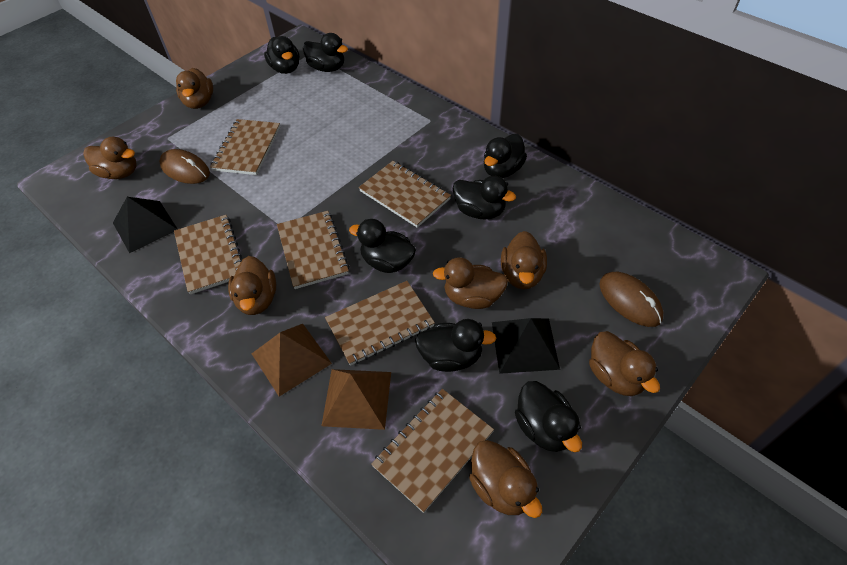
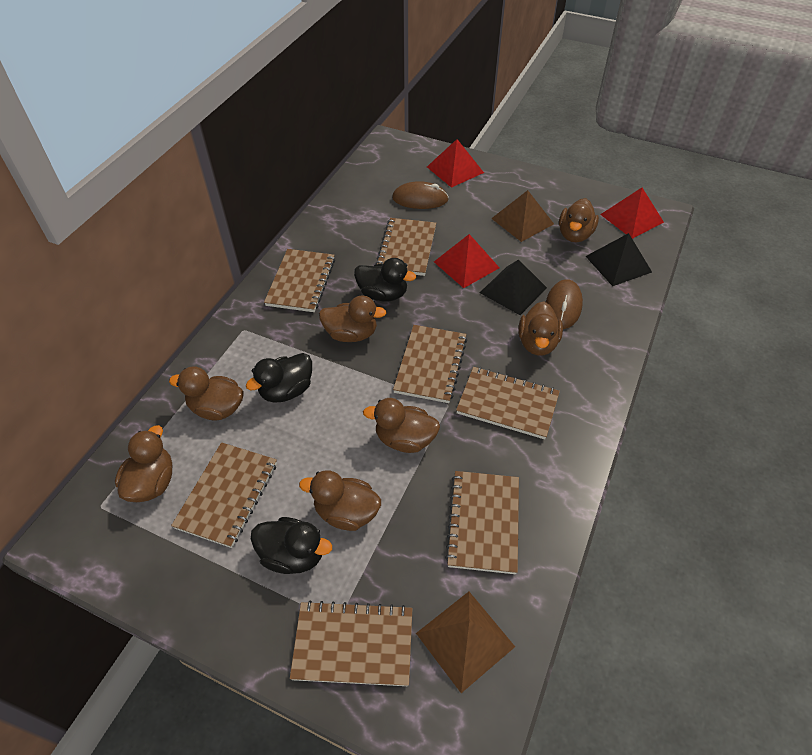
black duck: [264,36,299,74] [303,33,348,72] [349,219,416,273] [415,319,496,372] [453,176,516,220] [484,134,527,178] [515,381,582,452] = 7 -> [246,353,312,403] [251,517,332,574] [354,258,416,302] = 3
brown notebook: [174,215,242,295] [210,119,280,175] [277,211,350,289] [325,281,435,366] [359,161,451,228] [371,389,494,513] = 6 -> [171,442,277,548] [264,249,335,312] [290,600,412,686] [375,218,436,276] [393,325,467,403] [445,471,519,574] [456,367,560,439] = 7
red pyramid: none = 0 -> [427,139,484,188] [434,234,500,288] [600,188,664,239] = 3

